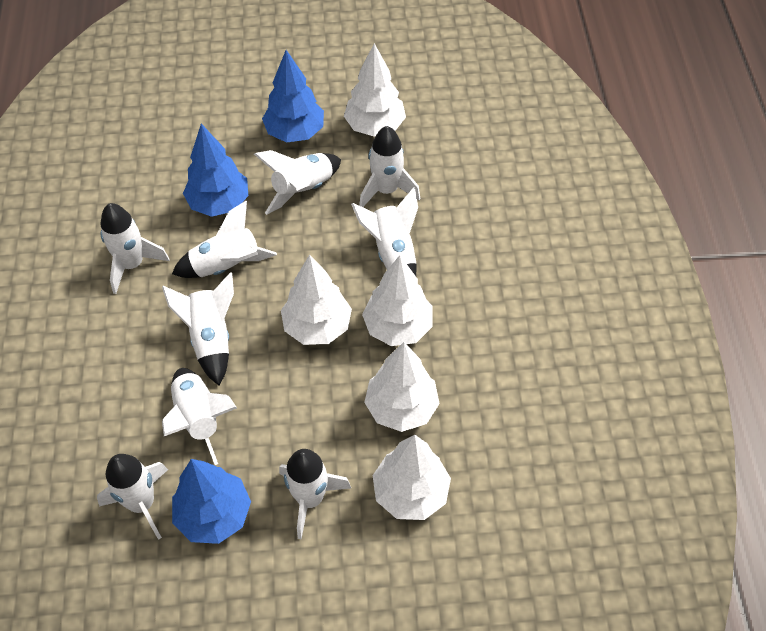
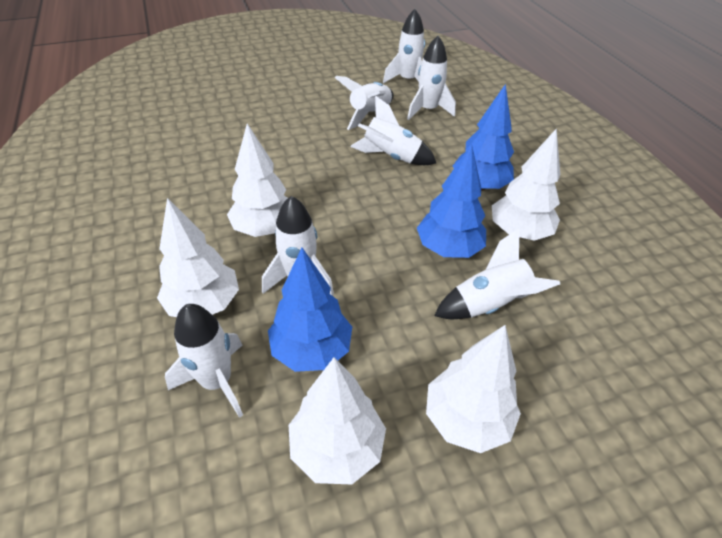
white rocket: [97,454,168,540] [100,203,170,294] [162,272,234,385] [162,368,237,465] [172,201,277,278] [254,150,341,215] [279,449,351,539] [351,187,418,276] [359,126,420,207] = 9 -> [165,304,243,418] [262,196,334,296] [335,76,394,130] [350,96,436,165] [383,9,425,83] [407,36,456,120] [434,229,560,319] = 7

